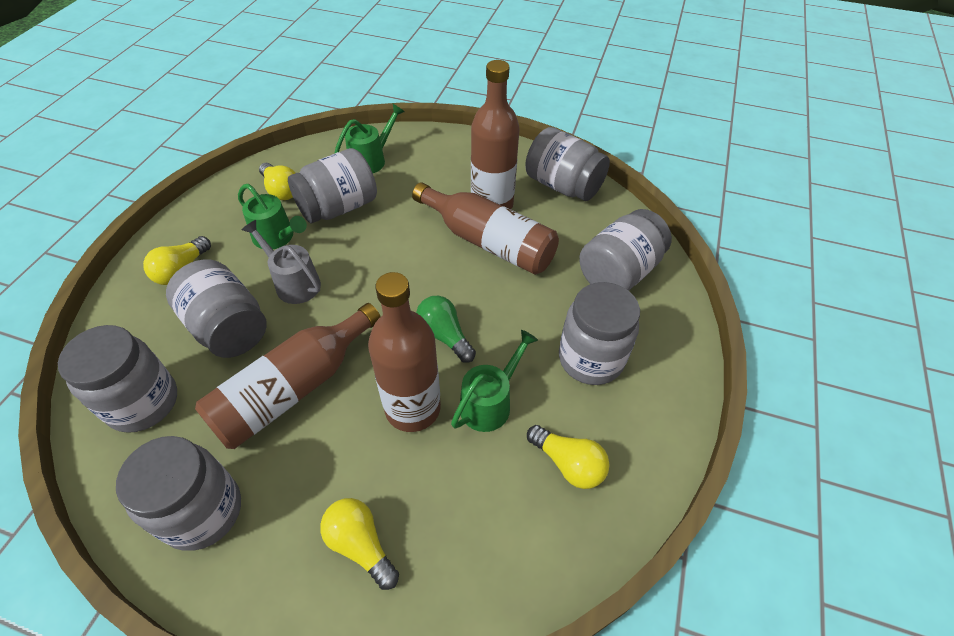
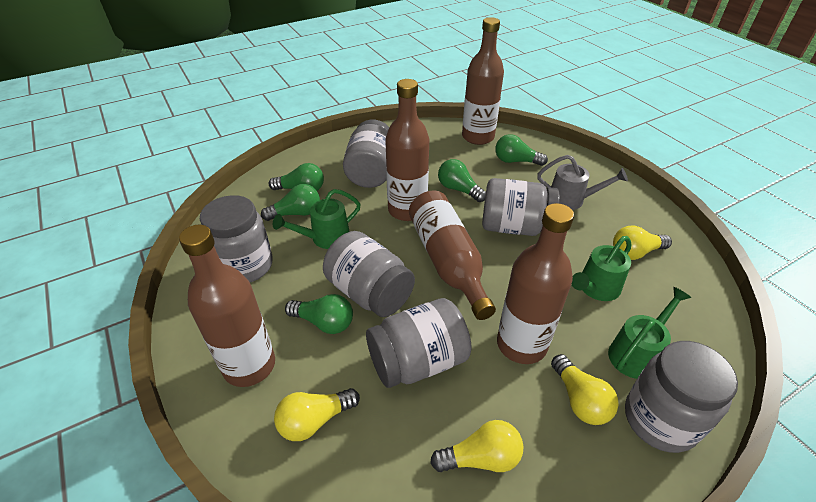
brown bottle: [195,303,380,449] [368,272,441,432] [412,182,559,275] [471,60,520,209] = 4 -> [179,225,275,387] [385,79,429,221] [409,191,496,320] [462,17,504,145] [497,203,574,364] = 5
green light bulb: [416,296,476,363] = 1 -> [261,184,320,221] [269,163,324,191] [285,294,353,334] [438,159,486,202] [495,134,548,166] = 5
grey jar: [58,325,177,433] [116,436,241,551] [166,259,267,358] [288,148,377,223] [525,127,610,201] [559,282,640,385] [579,209,672,291] = 7 -> [200,195,272,282] [323,231,415,317] [343,119,389,188] [366,298,471,388] [482,178,559,236] [625,341,738,453] = 6

